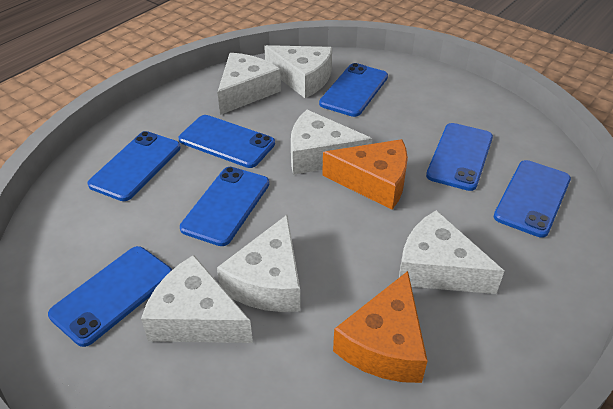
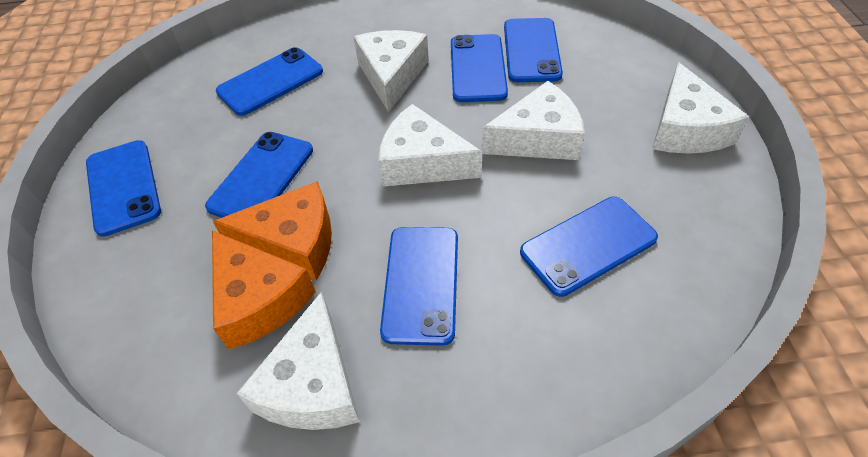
white cheese: [141,255,253,343] [217,53,281,115] [217,215,300,312] [264,45,332,98] [291,110,373,175] [399,210,504,294] = 6 -> [236,291,360,430] [354,30,429,112] [379,104,482,187] [482,81,585,160] [652,62,749,154] = 5

